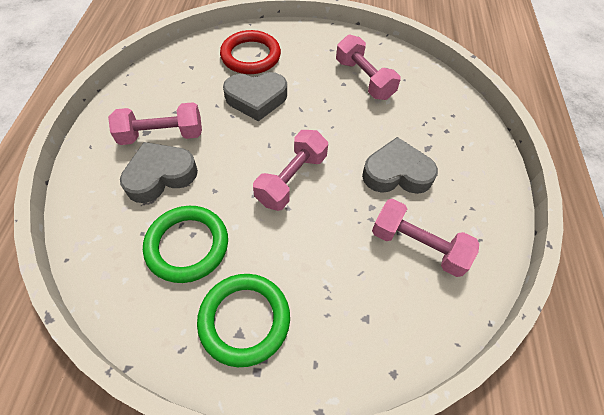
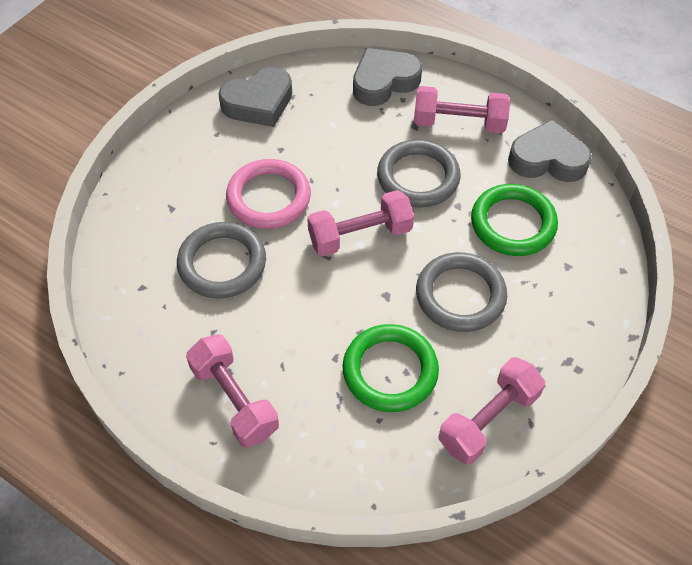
grey ring: none = 0 -> [177,222,266,299] [377,140,461,207] [416,252,507,332] = 3
pink ring: none = 0 -> [226,159,311,229] = 1
red ring: [220,30,281,74] = 1 -> none = 0

